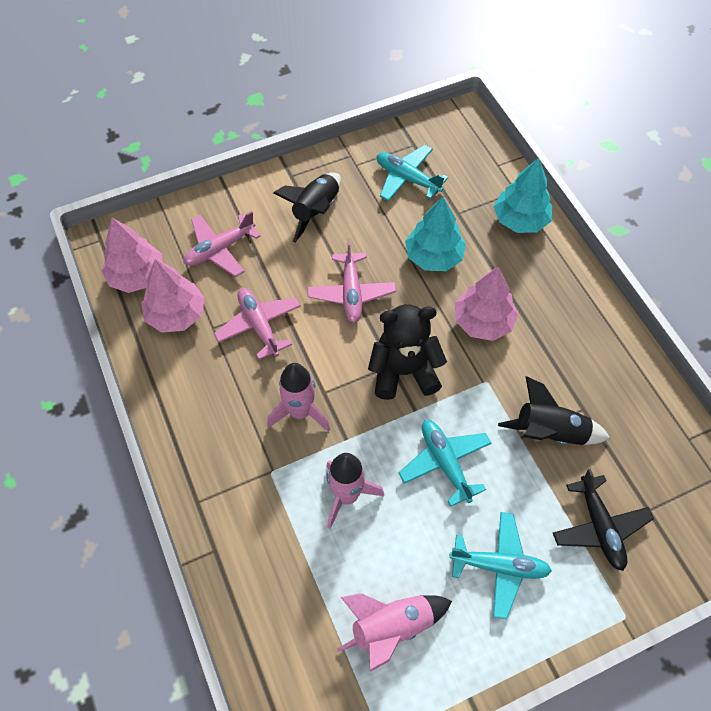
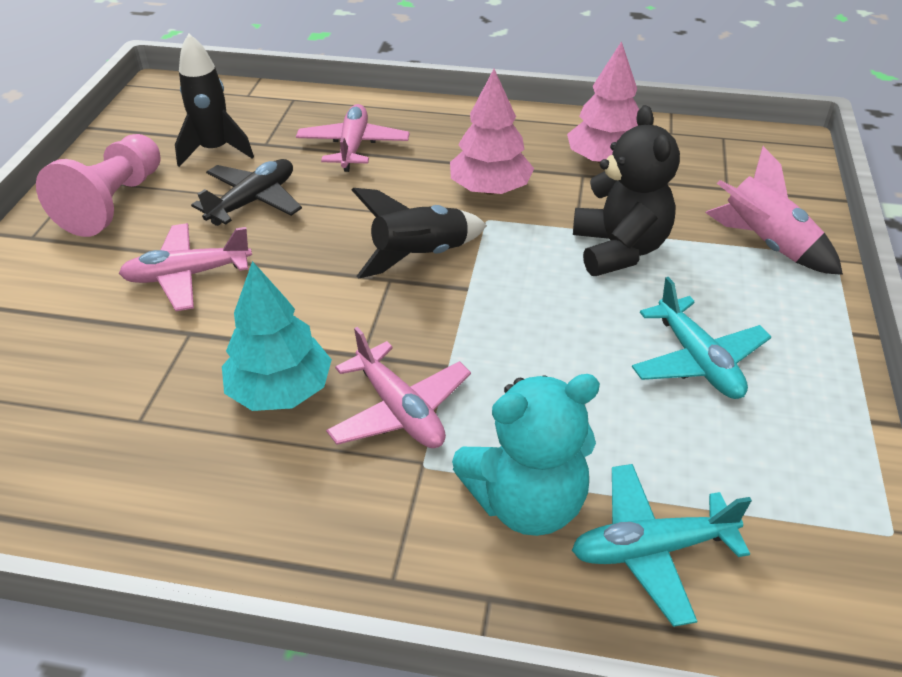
pink pawn: none = 0 -> [36,134,161,237] = 1
pink rocket: [267,363,330,432] [326,453,384,529] [337,593,452,672] = 3 -> [705,146,843,275] = 1
pink tree: [101,218,163,293] [141,259,205,333] [455,266,518,341] = 3 -> [450,69,534,195] [567,41,639,164] = 2
turquoise plane: [377,145,448,201] [399,420,492,507] [449,512,552,619] = 3 -> [572,464,752,627] [632,277,771,399] = 2
turquoise teddy bear: none = 0 -> [452,374,600,536] = 1
turquoise tree: [405,197,466,271] [494,158,552,233] = 2 -> [222,261,332,411] = 1

